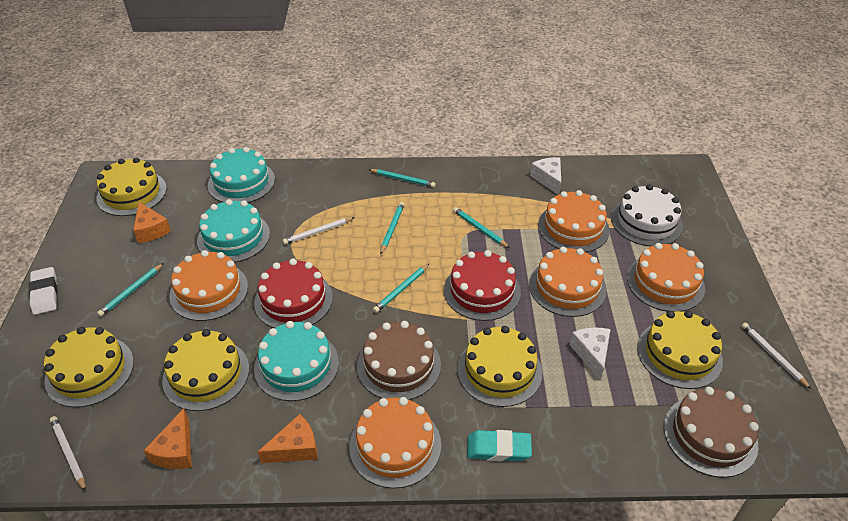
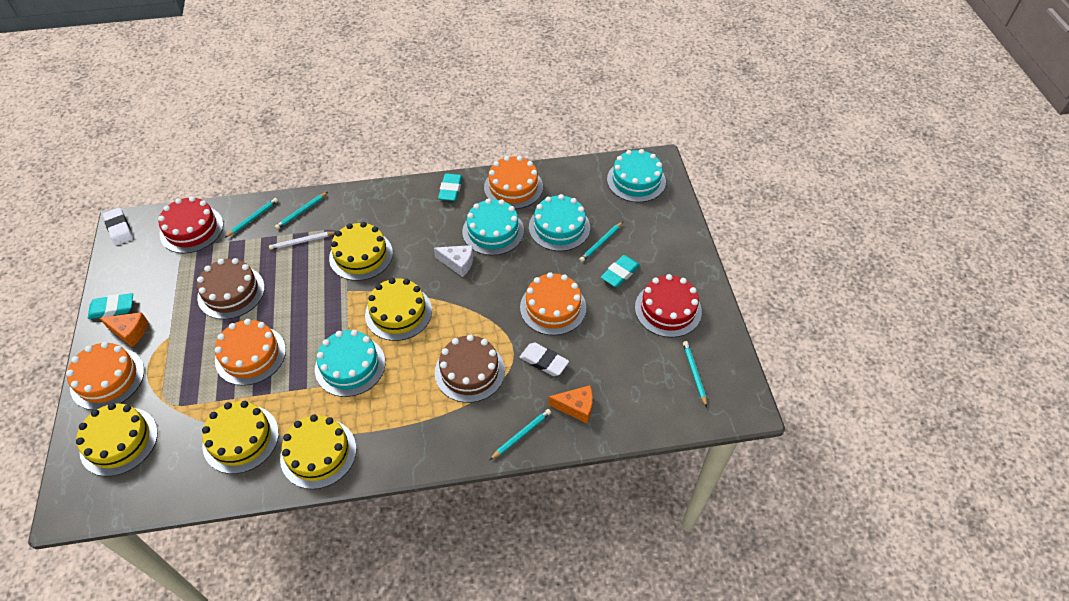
orange cake: [169,250,248,321] [349,397,441,489] [529,247,607,317] [538,190,610,252] [627,243,705,312] = 5 -> [66,342,144,410] [215,319,286,386] [484,156,543,209] [520,272,586,335] = 4
orange cheese: [133,202,171,243] [144,408,192,469] [258,414,318,463] = 3 -> [100,312,148,347] [548,385,593,423] = 2
turquoise cake: [197,199,270,263] [208,147,275,203] [254,321,339,401] = 3 -> [315,330,385,397] [462,198,524,256] [529,194,590,251] [607,149,666,202] = 4
turquoise eraser: [467,430,532,461] = 1 -> [88,293,133,319] [438,173,462,201] [601,255,640,287] = 3
white cake: [611,184,683,246] = 1 -> none = 0
white cheese: [530,157,561,195] [570,327,610,380] = 2 -> [434,245,473,277] = 1
white eraser: [29,267,58,315] = 1 -> [103,207,133,245] [520,343,569,376] = 2
white pencil: [50,416,86,492] [282,217,355,245] [742,322,812,390] = 3 -> [269,232,336,250] = 1

